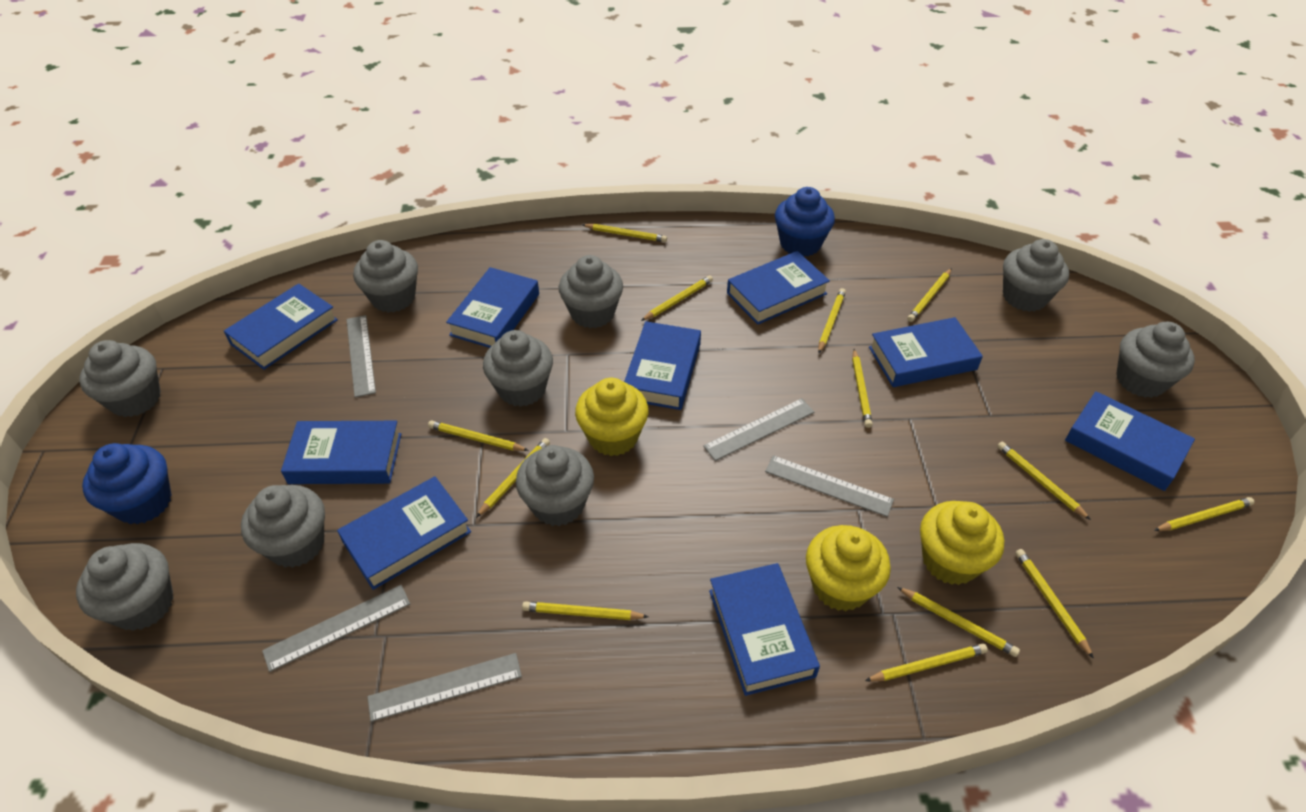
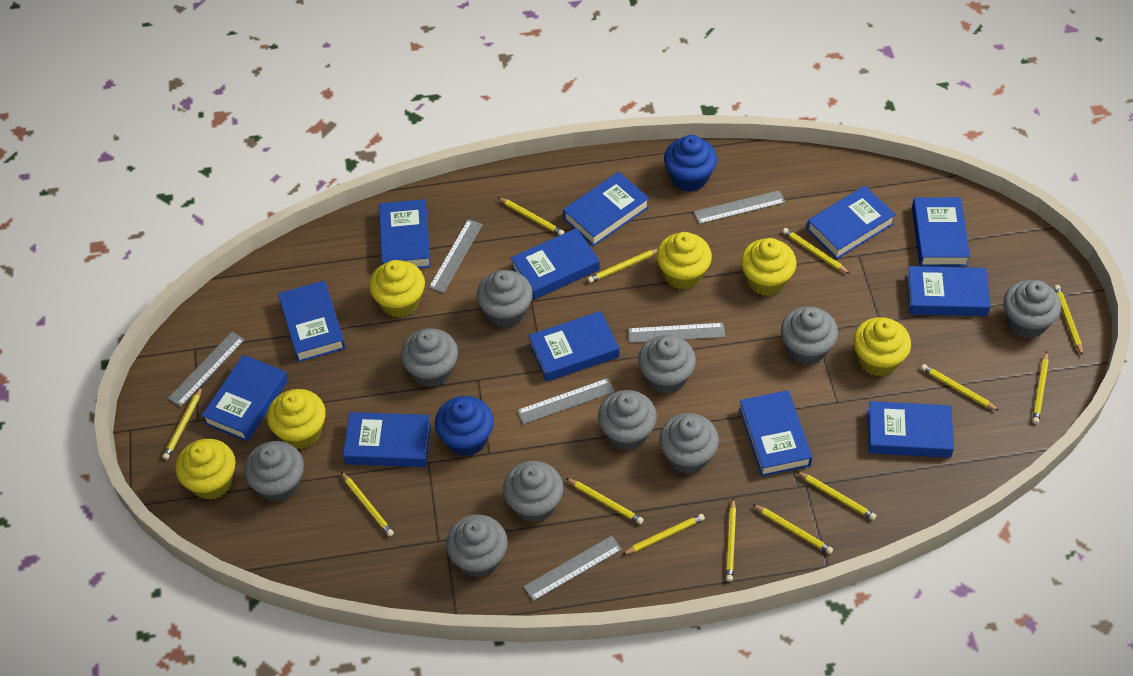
blue book: [224,284,338,370] [281,421,401,484] [337,476,471,590] [446,267,539,348] [624,321,701,410] [709,563,820,696] [727,251,830,325] [869,317,983,387] [1065,391,1195,491] = 9 -> [202,355,288,442] [278,281,346,362] [343,412,431,467] [379,199,431,268] [511,228,600,300] [529,311,619,382] [563,172,649,246] [739,390,813,477] [807,186,896,259] [867,401,954,458] [906,266,991,316] [912,197,970,267] = 12
grey cupcake: [76,543,173,631] [79,340,161,417] [241,485,325,568] [353,240,418,313] [483,330,553,407] [516,445,594,526] [559,255,623,328] [1003,239,1069,312] [1116,322,1195,398] = 9 -> [244,441,304,502] [401,328,458,387] [446,514,508,578] [477,270,533,328] [503,461,564,523] [598,390,657,451] [638,335,696,394] [659,413,719,474] [781,306,838,365] [1004,280,1061,339] = 10
grey ruler: [262,585,410,672] [346,315,376,397] [367,653,522,722] [703,398,815,461] [765,455,894,517] = 5 -> [168,332,245,407] [429,219,483,293] [517,378,615,424] [524,536,622,601] [628,323,725,343] [694,190,785,224] = 6
yellow cupcake: [575,378,649,456] [806,525,891,611] [920,501,1004,585] = 3 -> [175,439,236,500] [267,389,326,449] [369,260,425,318] [656,232,712,290] [741,238,797,296] [853,317,911,377] = 6

